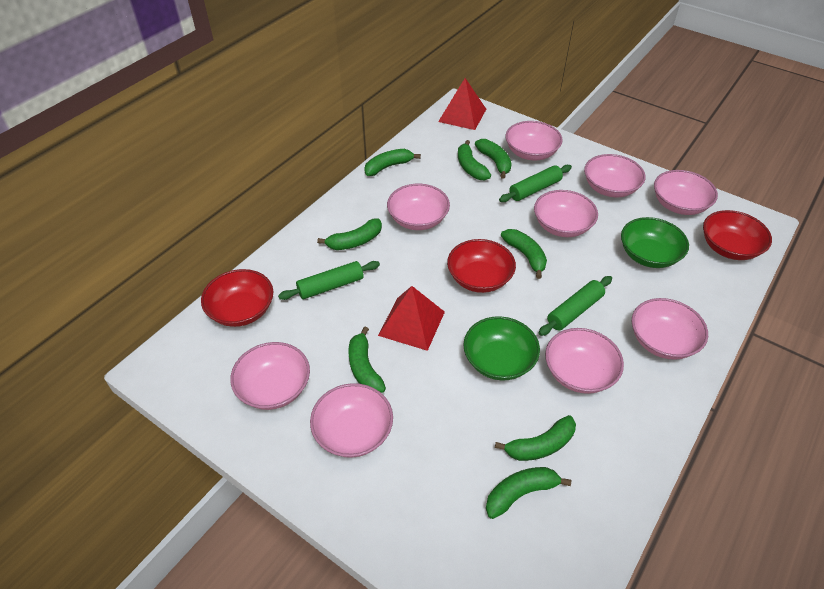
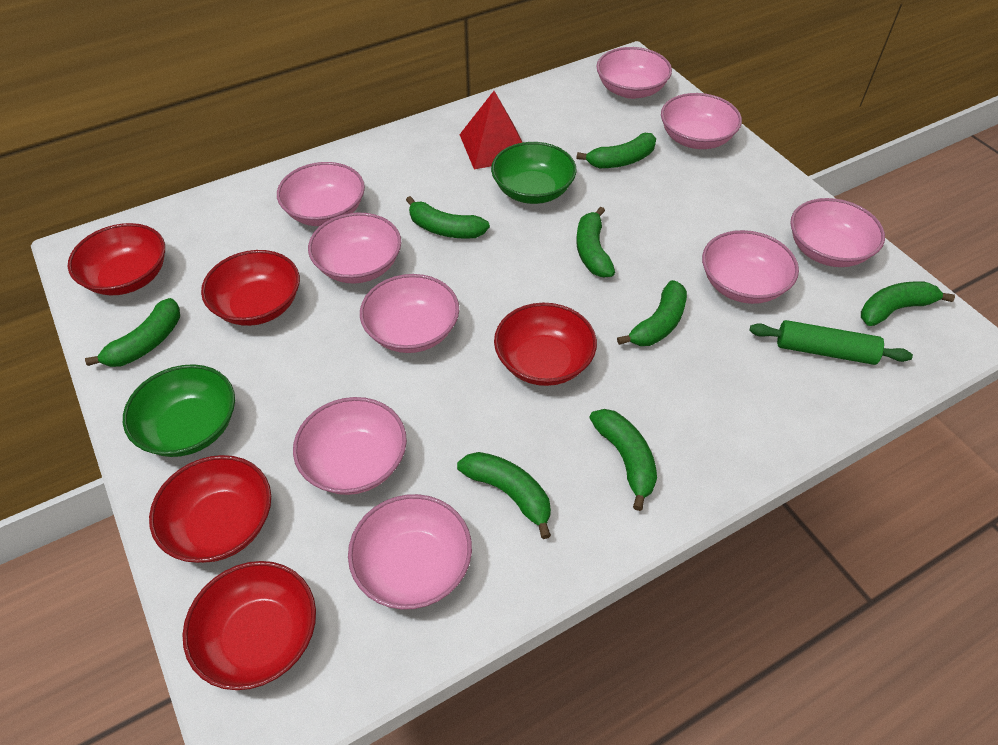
green rolling pin: [278,261,380,300] [499,165,572,202] [539,276,612,336] = 3 -> [749,320,913,365] = 1
red bowl: [201,269,274,327] [447,239,516,293] [703,210,772,260] = 3 -> [68,223,165,295] [149,455,271,563] [182,561,316,690] [201,250,300,326] [494,303,597,386] = 5
red pyramid: [378,286,445,351] [438,78,486,130] = 2 -> [459,91,522,169] = 1

